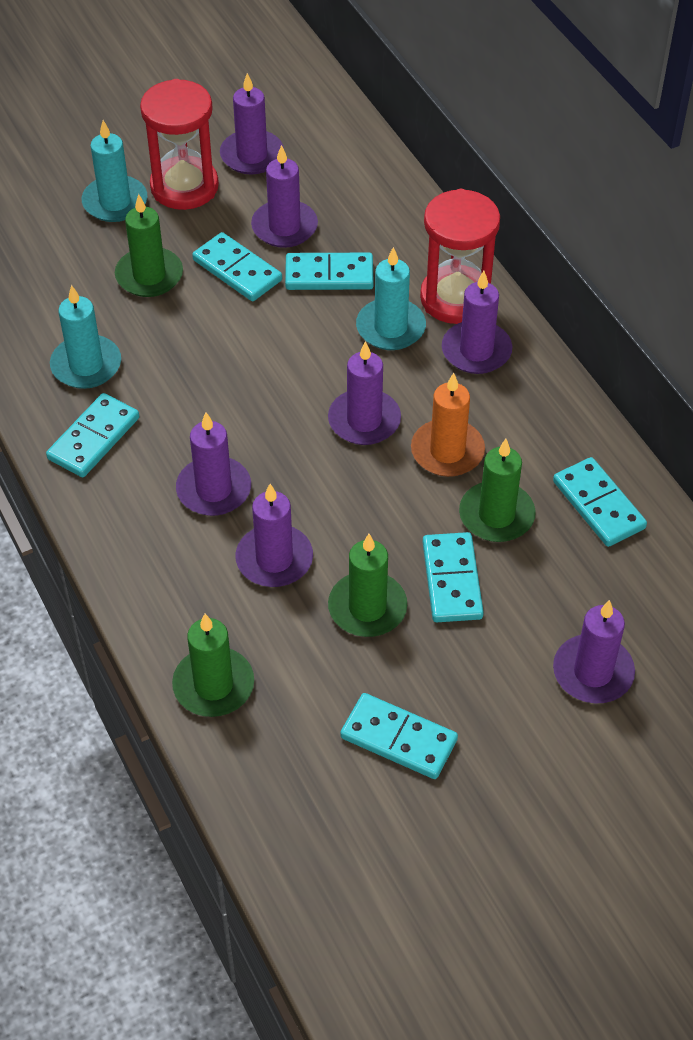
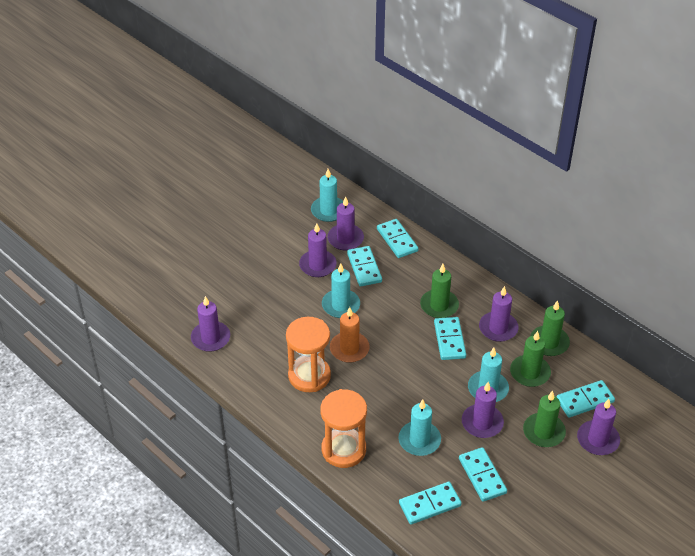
orange hourglass: none = 0 -> [286,317,331,392] [321,389,367,468] = 2
purple candle: [176,412,251,516] [220,73,284,175] [236,484,313,587] [251,145,318,248] [328,341,401,445] [442,271,512,374] [553,600,635,703] = 7 -> [191,296,230,352] [299,223,337,277] [327,196,364,250] [462,382,504,438] [479,286,519,342] [577,399,620,455] = 6
red hourglass: [140,79,219,210] [420,189,500,324] = 2 -> none = 0
turquoise candle: [50,285,121,389] [82,120,147,222] [356,247,426,350] = 3 -> [311,169,343,222] [322,263,360,318] [398,399,441,456] [468,347,509,402] = 4

